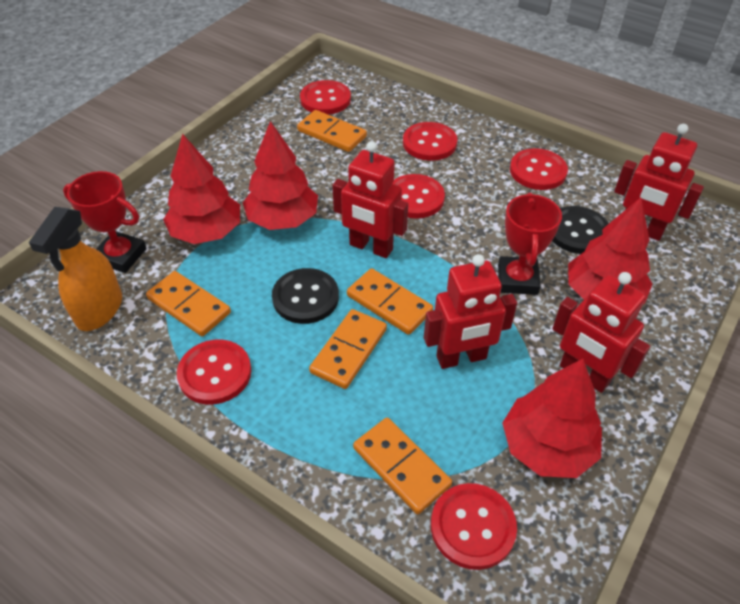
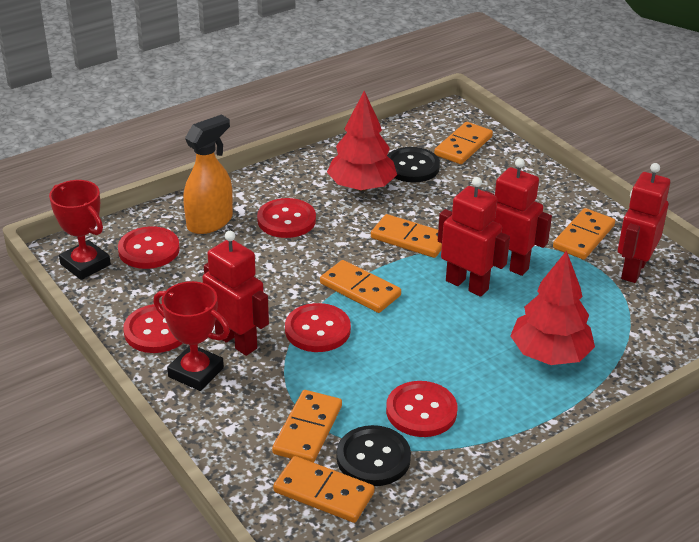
orange domino: [146,271,231,336] [297,110,367,152] [309,309,387,389] [347,268,433,335] [353,418,452,514] = 5 -> [272,390,342,463] [273,456,375,523] [320,260,401,313] [371,214,442,258] [434,122,493,164] [553,208,615,260] = 6
red button: [177,340,251,405] [300,80,351,115] [393,174,445,218] [403,122,457,161] [431,483,517,570] [510,148,568,190] = 6 -> [118,226,180,269] [123,304,183,353] [257,198,316,238] [285,303,351,352] [386,381,457,437] = 5
red tree: [163,134,240,244] [243,121,318,230] [502,359,602,478] [568,197,653,304] = 4 -> [327,91,397,191] [511,250,595,365] = 2

